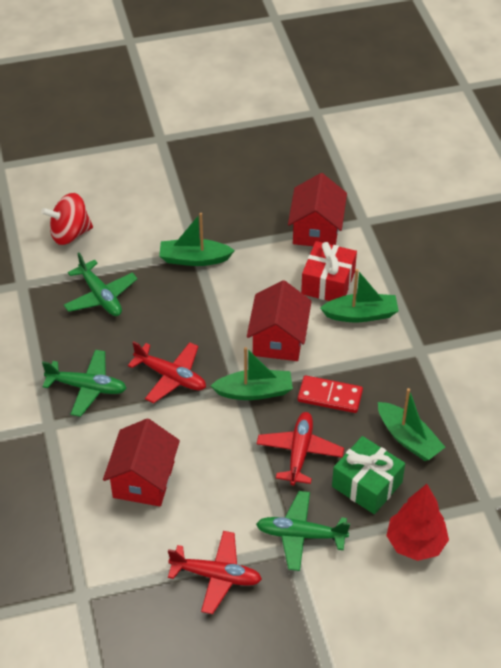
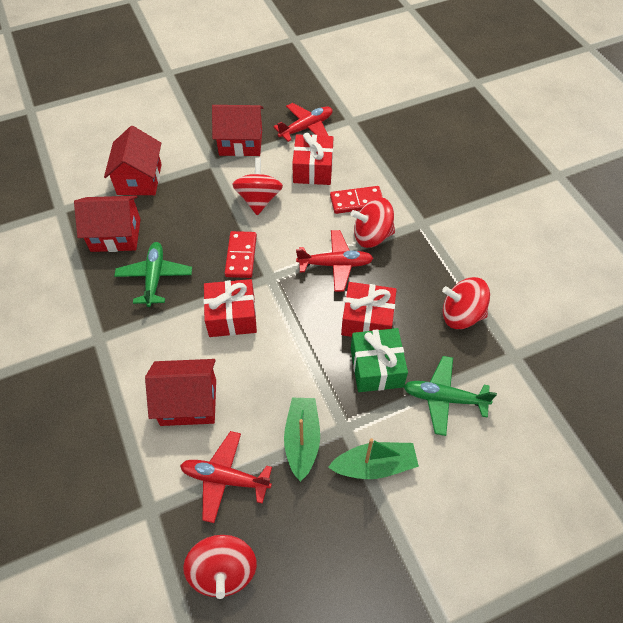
green boat: [159,213,235,266] [211,347,293,400] [320,269,399,322] [378,388,445,461] = 4 -> [284,398,320,482] [328,438,419,479] = 2
green plane: [42,350,127,417] [64,253,137,316] [256,491,350,571] = 3 -> [114,242,192,307] [403,356,497,436] = 2
red domino: [298,375,363,413] = 1 -> [225,231,257,278] [330,186,383,214] = 2
red gift: [301,241,357,301] = 1 -> [203,279,257,337] [292,133,333,185] [341,282,397,337] = 3
red house: [103,418,180,506] [247,280,312,361] [288,173,347,246] = 3 -> [74,196,141,252] [104,126,162,195] [145,359,216,426] [212,105,263,157] = 4
red spinning top: [41,193,93,245] = 1 -> [183,535,257,599] [232,157,283,215] [351,198,395,248] [442,277,490,329] = 4
red tree: [386,484,449,561] = 1 -> none = 0

